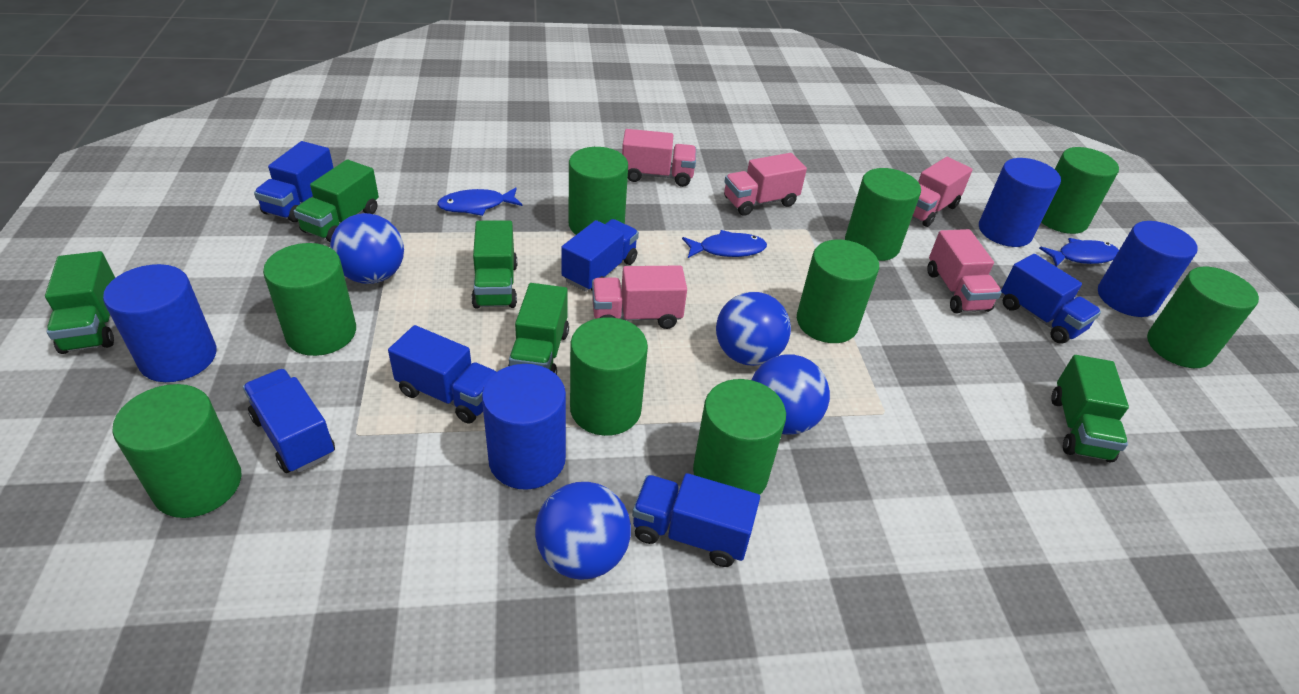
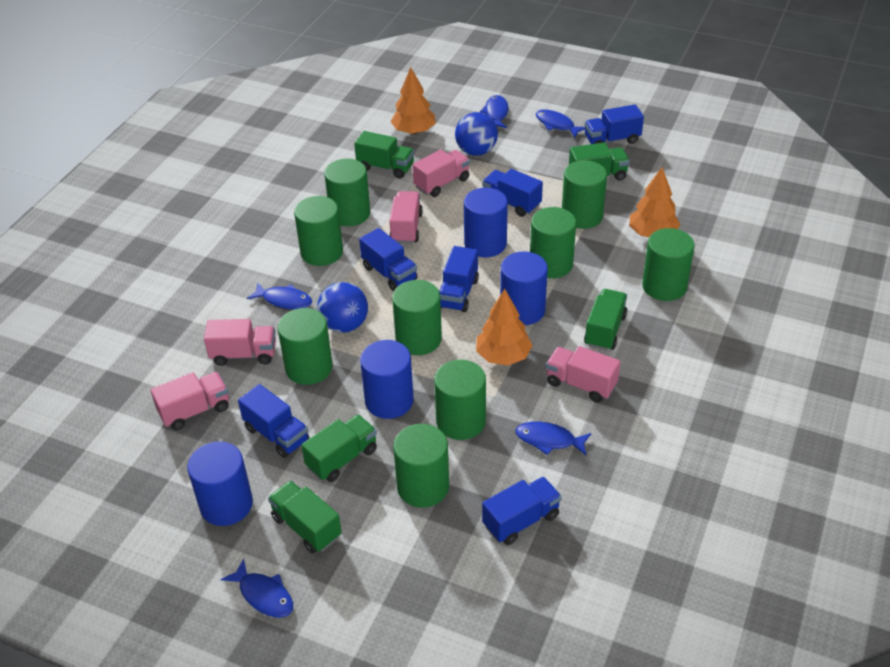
blue ball: [330,213,404,284] [535,482,631,580] [716,292,791,366] [751,354,830,435] = 4 -> [317,282,368,333] [455,112,498,156] = 2
blue fish: [437,187,522,216] [682,230,767,258] [1039,238,1119,267] = 3 -> [221,559,293,618] [247,283,312,309] [480,95,509,128] [515,422,591,455] [536,109,585,137] = 5
orange tree: none = 0 -> [391,67,436,135] [476,289,533,366] [629,167,681,237] = 3

